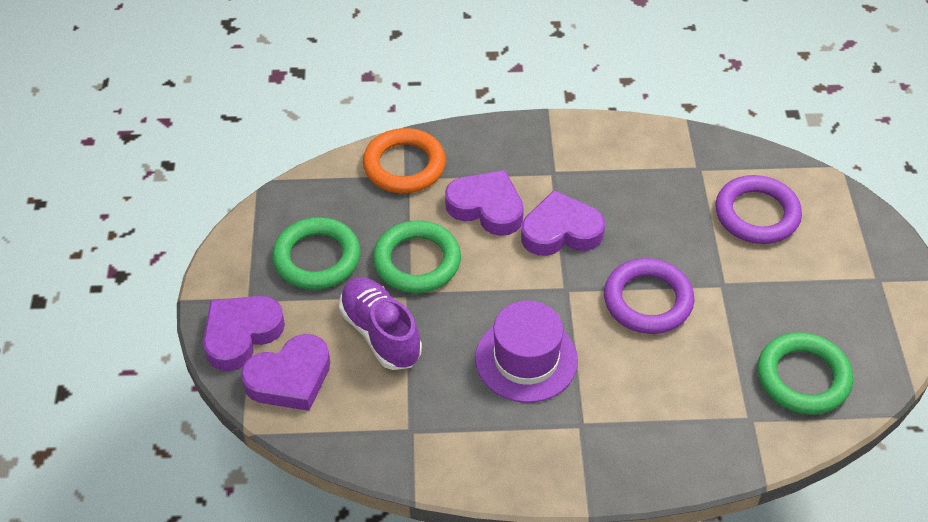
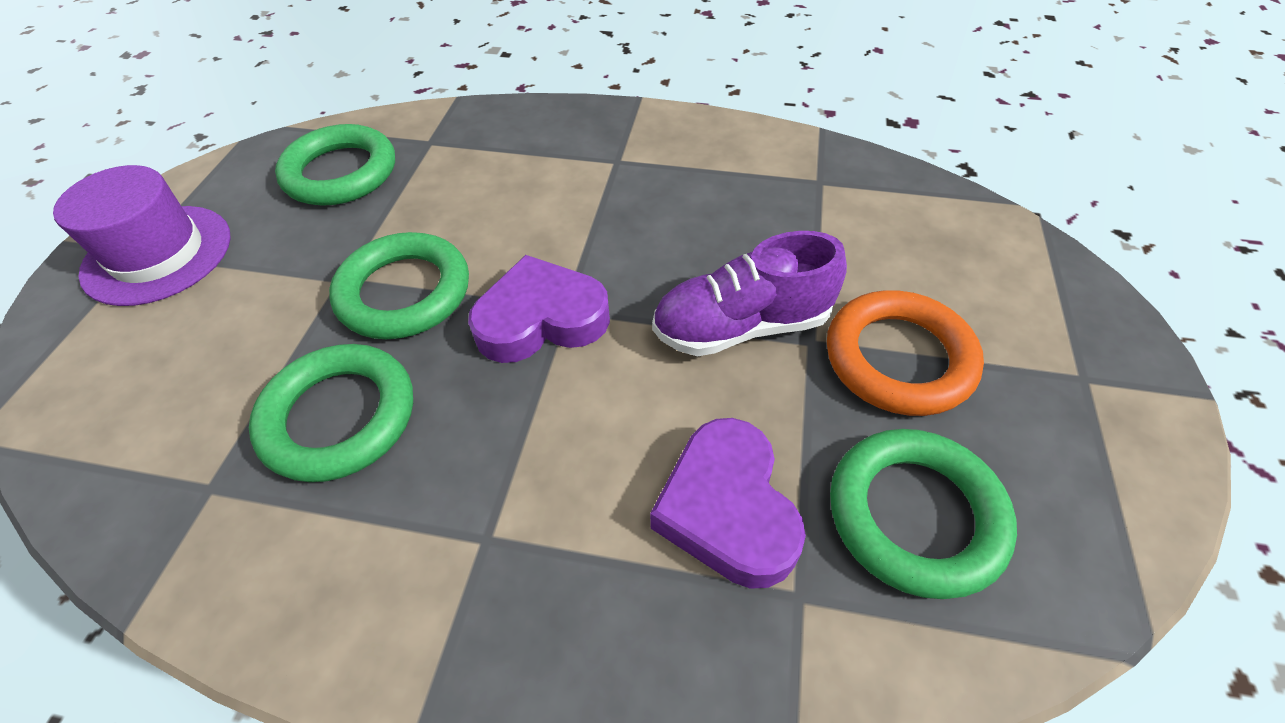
green ring: [272,217,360,290] [373,221,461,293] [757,332,853,415] = 3 -> [249,344,413,482] [275,124,395,206] [329,232,469,339] [830,429,1017,599] = 4
purple heart: [203,296,285,371] [241,334,330,411] [445,170,524,236] [521,190,605,256] = 4 -> [468,255,610,363] [650,418,806,589] = 2
purple ring: [604,258,694,334] [715,175,802,244] = 2 -> none = 0

